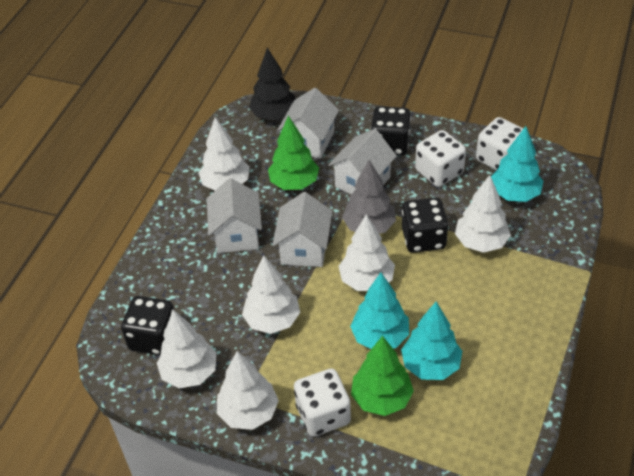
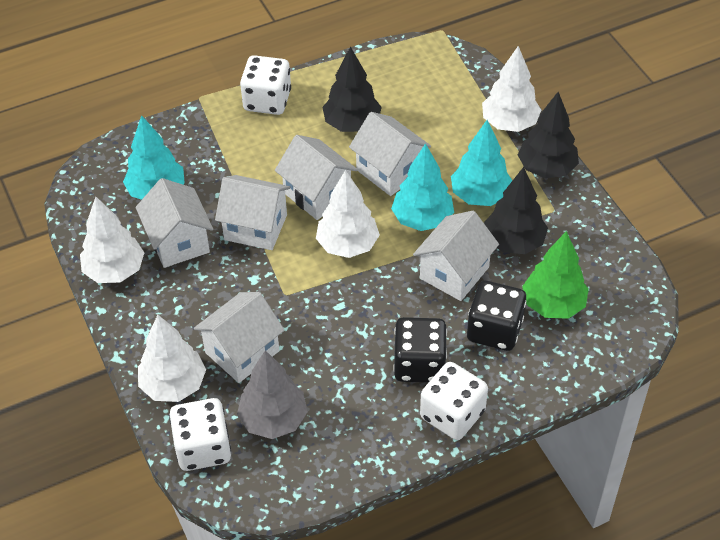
black dice: [121,296,174,355] [370,106,411,156] [402,198,448,253] = 3 -> [393,317,447,383] [467,281,526,351] = 2
black tree: [249,48,295,120] = 1 -> [322,46,382,132] [484,167,548,254] [518,92,579,178] = 3
green tree: [268,115,319,190] [351,336,414,416] = 2 -> [522,231,589,319] = 1
white house: [207,178,262,253] [273,192,332,267] [278,88,339,159] [328,129,397,194] = 4 -> [136,178,213,268] [194,292,284,383] [215,175,290,250] [275,135,358,220] [349,112,431,196] [413,211,499,301] = 6
white tree: [157,310,217,388] [199,117,250,191] [217,351,279,430] [242,256,300,334] [339,214,395,291] [455,175,511,253] = 6 -> [80,197,145,283] [138,315,206,402] [316,170,380,258] [482,46,541,132] = 4

